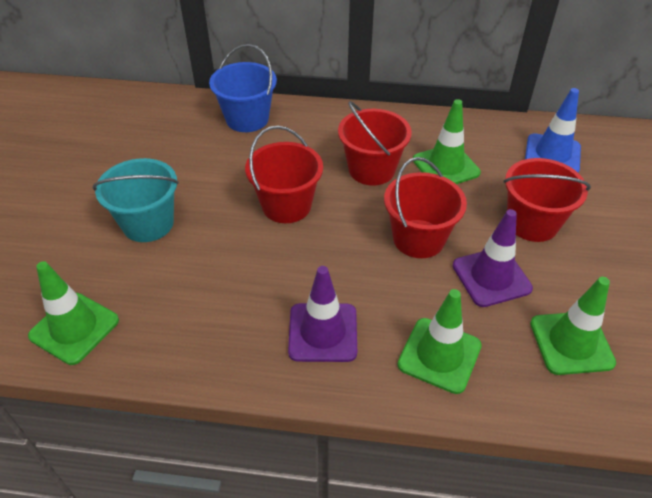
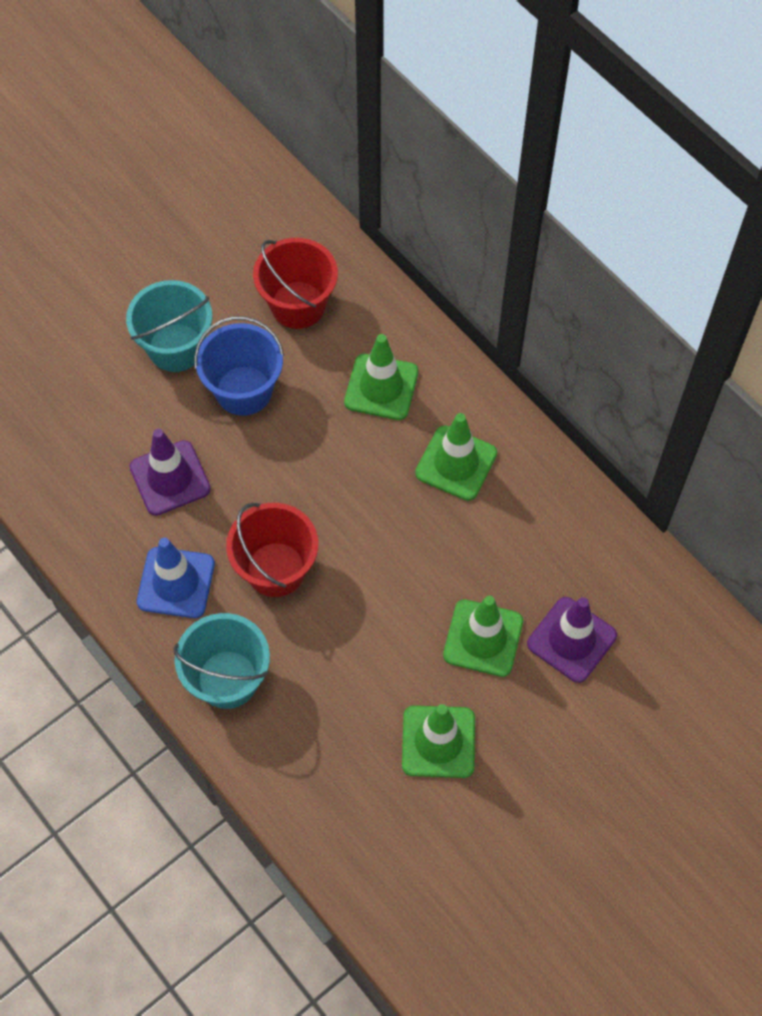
red bucket: [245,126,323,223] [338,101,412,186] [384,157,467,258] [504,158,591,242] = 4 -> [226,503,318,597] [253,238,338,329] = 2
turquoise bucket: [92,158,179,242] = 1 -> [126,280,212,372] [174,613,270,709] = 2

